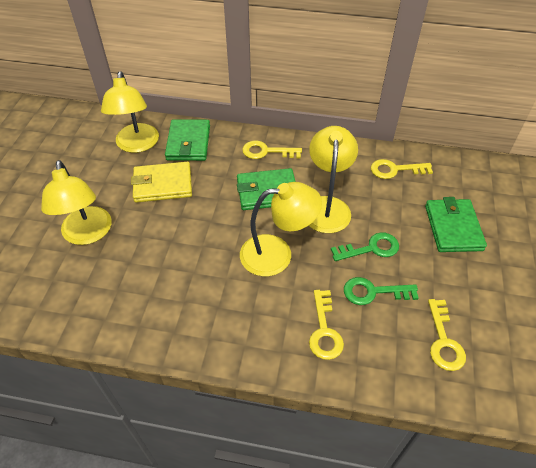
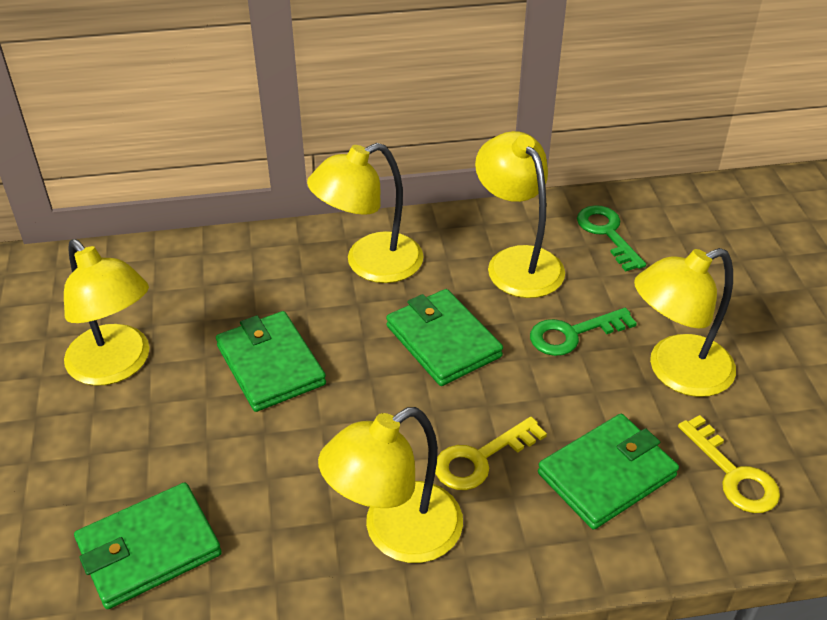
green wallet: [165,119,210,161] [237,168,295,210] [425,197,487,252] = 3 -> [74,482,222,609] [216,311,326,412] [386,289,503,386] [538,414,679,530] = 4
yellow key: [242,141,302,159] [309,290,344,360] [371,159,433,179] [428,299,466,371] = 4 -> [435,417,547,490] [678,415,780,513] = 2
yellow lamp: [41,160,112,245] [101,71,159,153] [240,182,322,276] [309,126,358,233] = 4 -> [64,239,149,386] [307,143,424,283] [318,407,463,563] [475,131,565,298] [634,248,736,397] = 5
yellow wallet: [131,162,192,203] = 1 -> none = 0

